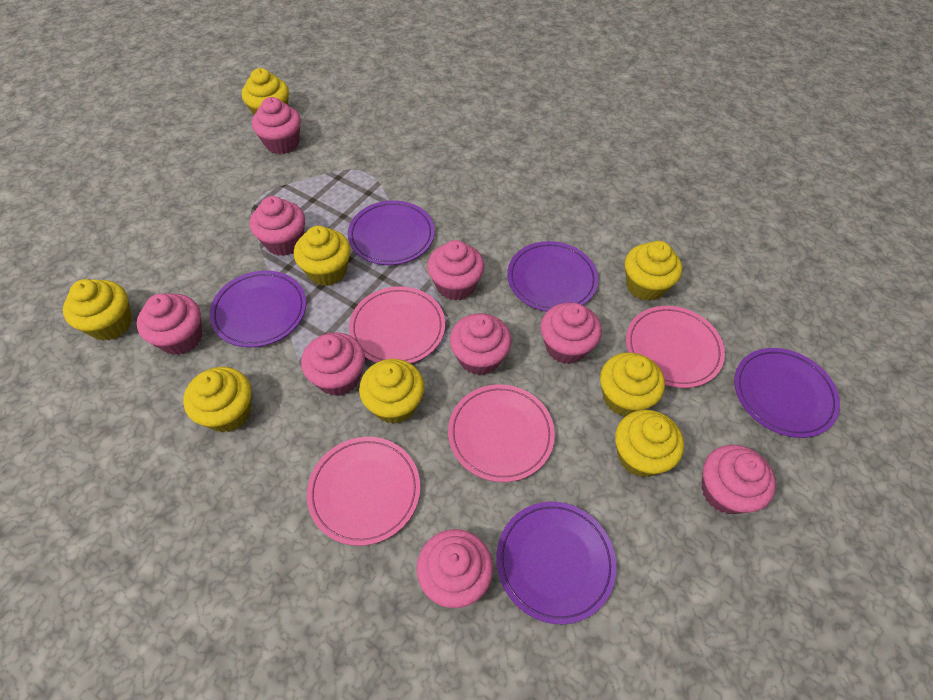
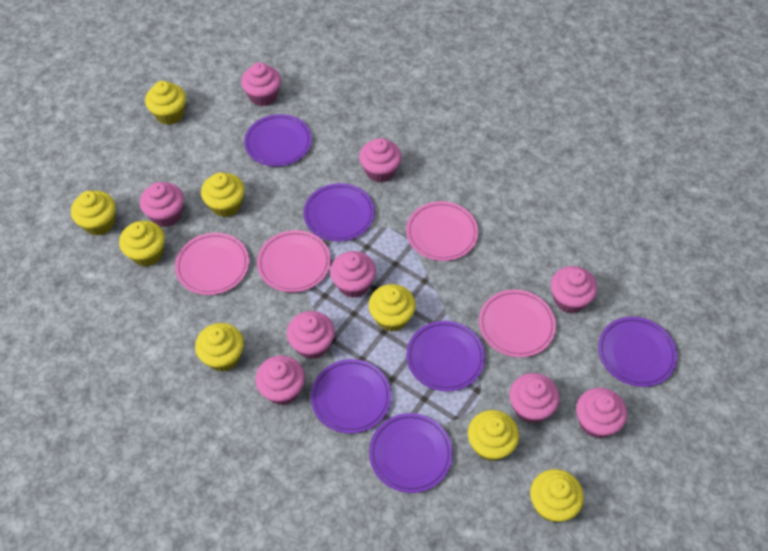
purple plate: [209,270,306,348] [348,200,435,265] [496,501,616,624] [507,241,598,312] [734,348,840,438] = 5 -> [244,114,312,167] [303,183,375,241] [311,359,391,434] [369,413,453,493] [406,321,485,392] [598,317,677,387] = 6

